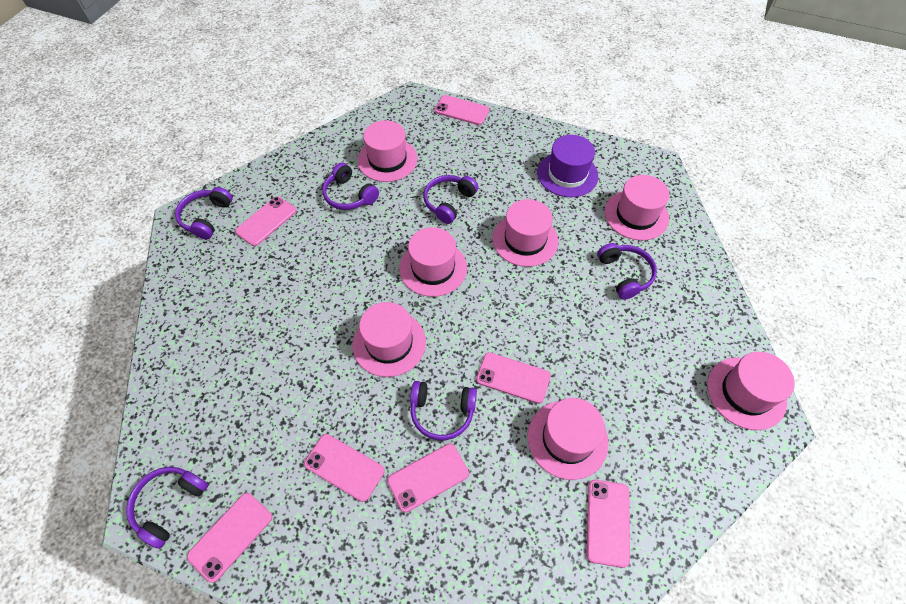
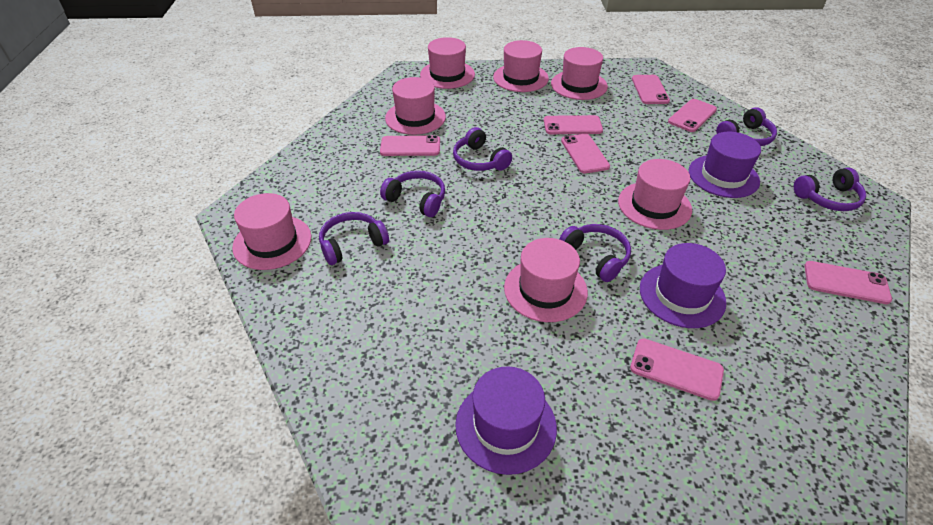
purple hat: [537,135,598,197] = 1 -> [455,366,557,475] [640,243,726,328] [689,132,761,198] = 3

